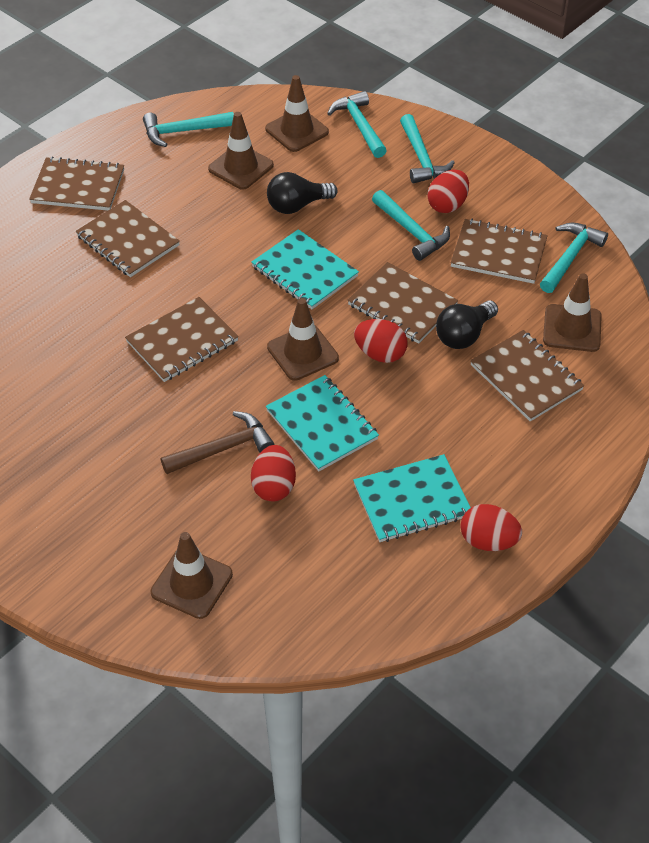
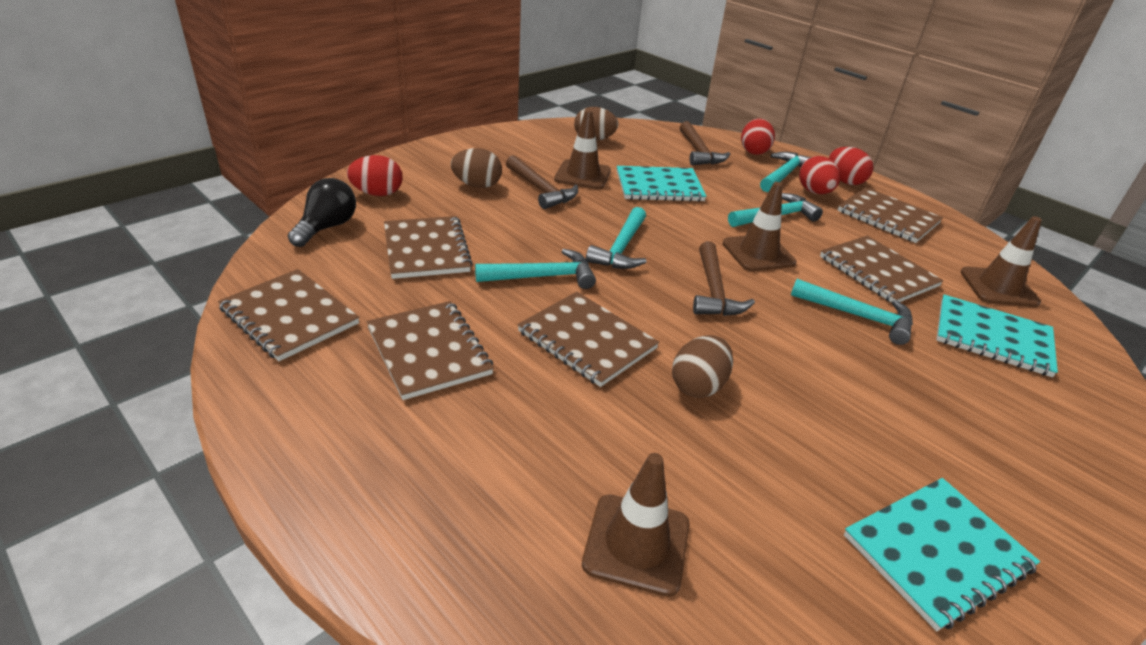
black light bulb: [267,172,337,214] [436,301,498,349] = 2 -> [288,178,356,247] = 1
brown egg: none = 0 -> [451,148,502,188] [574,107,618,141] [672,335,733,398] = 3
brown hammer: [161,411,274,474] = 1 -> [506,155,578,209] [680,121,731,165] [693,241,755,316] = 3
brown traffic cone: [151,532,233,619] [208,112,274,190] [265,75,329,152] [267,298,339,381] [543,273,602,352] = 5 -> [554,110,611,189] [582,453,690,597] [723,182,796,272] [960,216,1042,307] = 4

